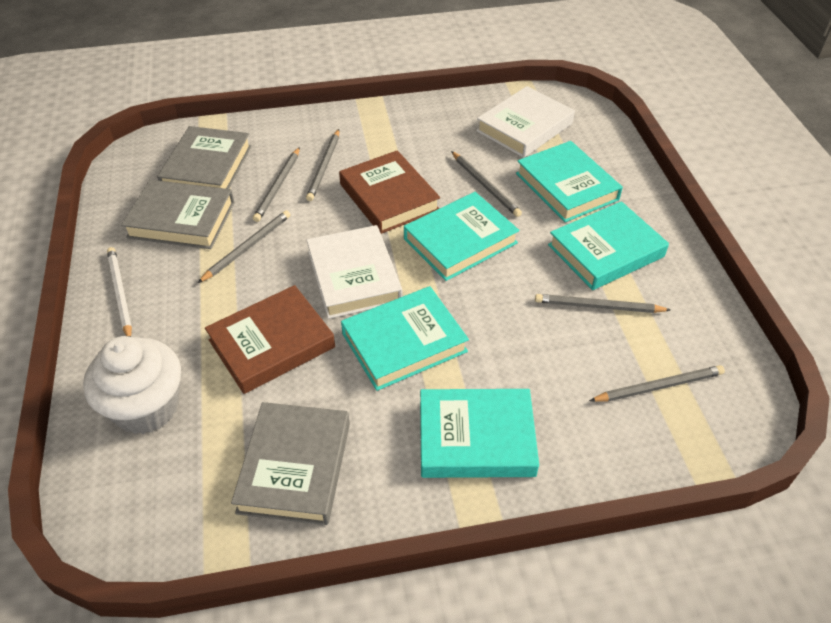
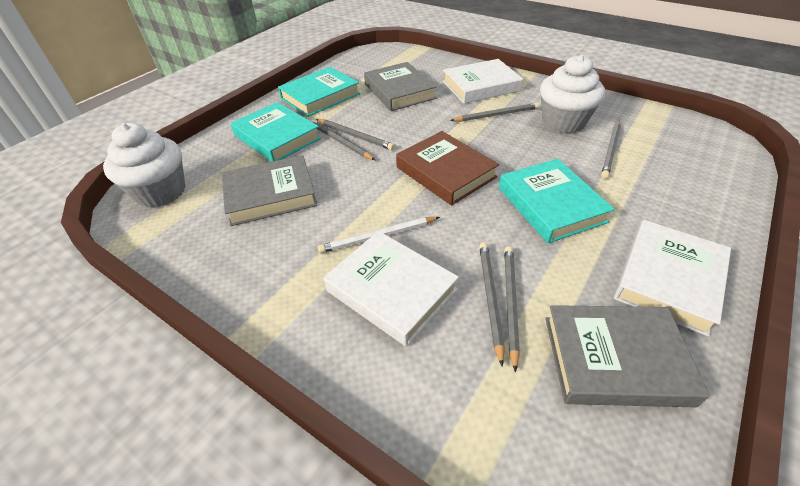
brown book: [205,285,335,394] [339,150,440,234] = 2 -> [396,131,499,206] = 1
turquoise book: [341,286,469,391] [404,192,520,281] [420,389,539,478] [516,141,623,222] [548,201,669,290] = 5 -> [231,102,321,162] [278,67,360,117] [499,159,615,243] = 3
white book: [306,225,402,319] [476,86,575,158] = 2 -> [323,231,459,347] [443,59,523,103] [614,220,731,336] = 3
white cupcake: [83,336,181,434] = 1 -> [103,123,186,208] [540,54,605,133] = 2

